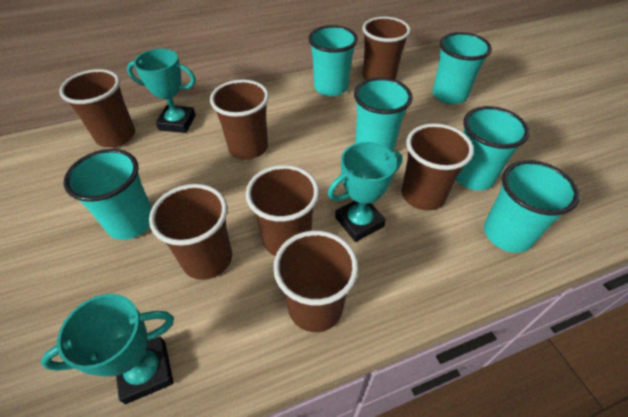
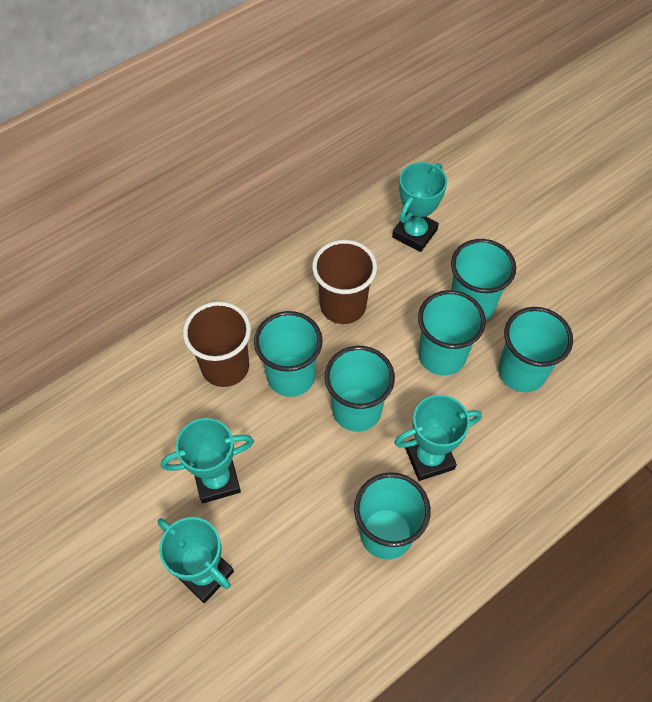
brown cup: [59,69,135,147] [149,184,232,280] [210,79,269,159] [246,165,319,256] [273,230,359,332] [362,16,411,80] [401,123,474,210] = 7 -> [183,301,251,387] [312,240,377,324] = 2
turquoise trophy: [41,294,174,404] [127,49,196,133] [328,142,403,242] = 3 -> [158,517,234,603] [161,418,254,503] [392,162,447,252] [394,395,482,481] = 4

